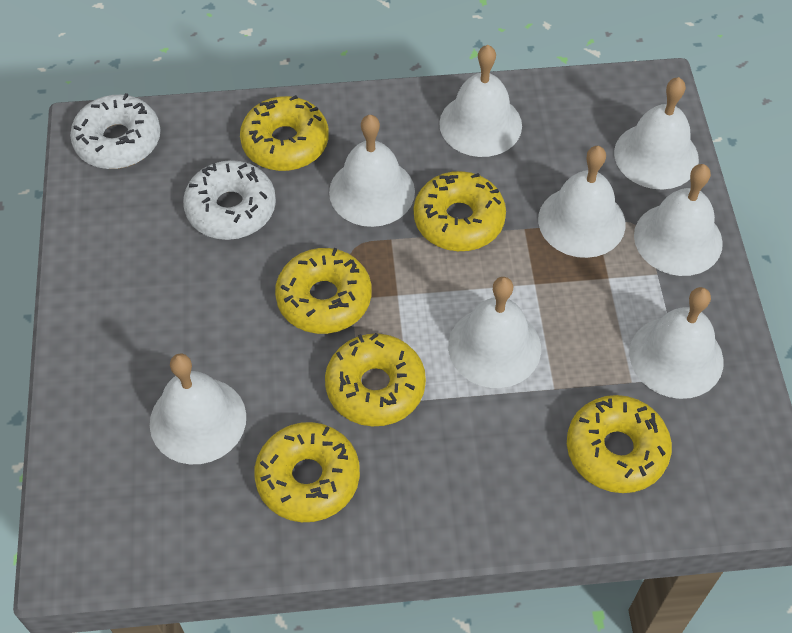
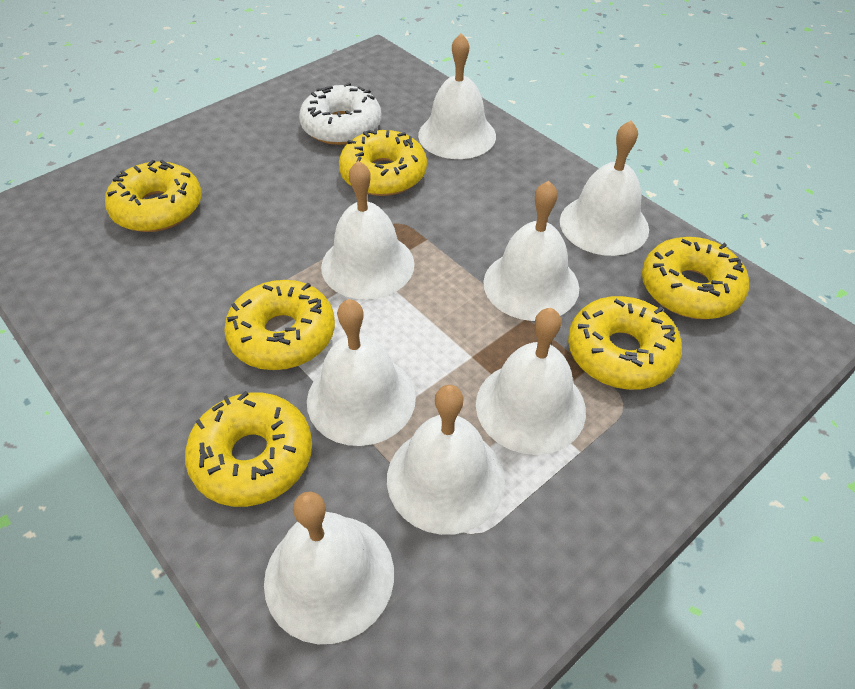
white donut: [70,93,161,169] [183,160,276,240] = 2 -> [299,82,382,145] = 1

